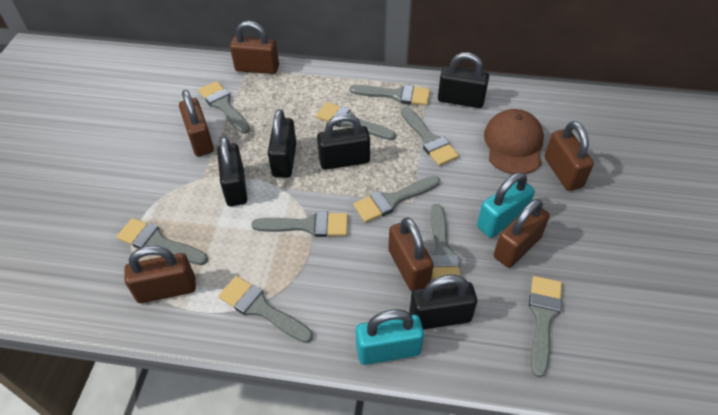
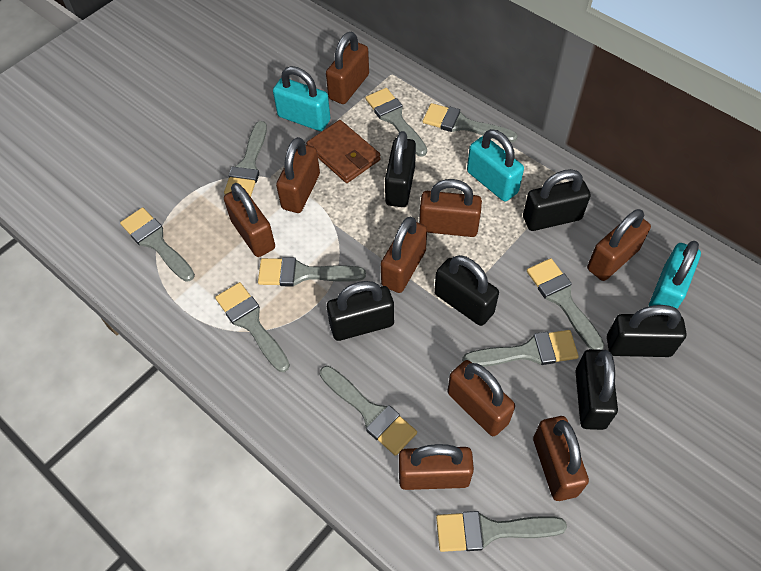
black padlock: [217,136,247,206] [268,109,296,178] [317,113,370,170] [409,275,477,329] [438,53,489,108] = 5 -> [327,281,394,341] [385,131,416,207] [434,255,499,326] [523,169,591,231] [575,349,618,430] [607,305,687,357] = 6
brown cap: [484,109,544,174] = 1 -> none = 0
brown padlock: [125,246,196,303] [179,90,214,157] [230,21,279,74] [388,217,434,291] [494,199,550,268] [544,121,594,191] = 6 -> [224,183,275,257] [276,137,320,213] [326,32,369,104] [381,217,427,293] [399,444,474,490] [419,179,482,237] [447,360,515,436] [533,416,589,501] [587,209,651,281] = 9
brown wallet: none = 0 -> [306,120,381,183] = 1
turquoise padlock: [356,309,424,365] [477,172,535,238] = 2 -> [273,66,330,131] [467,129,524,202] [649,241,701,309] = 3

